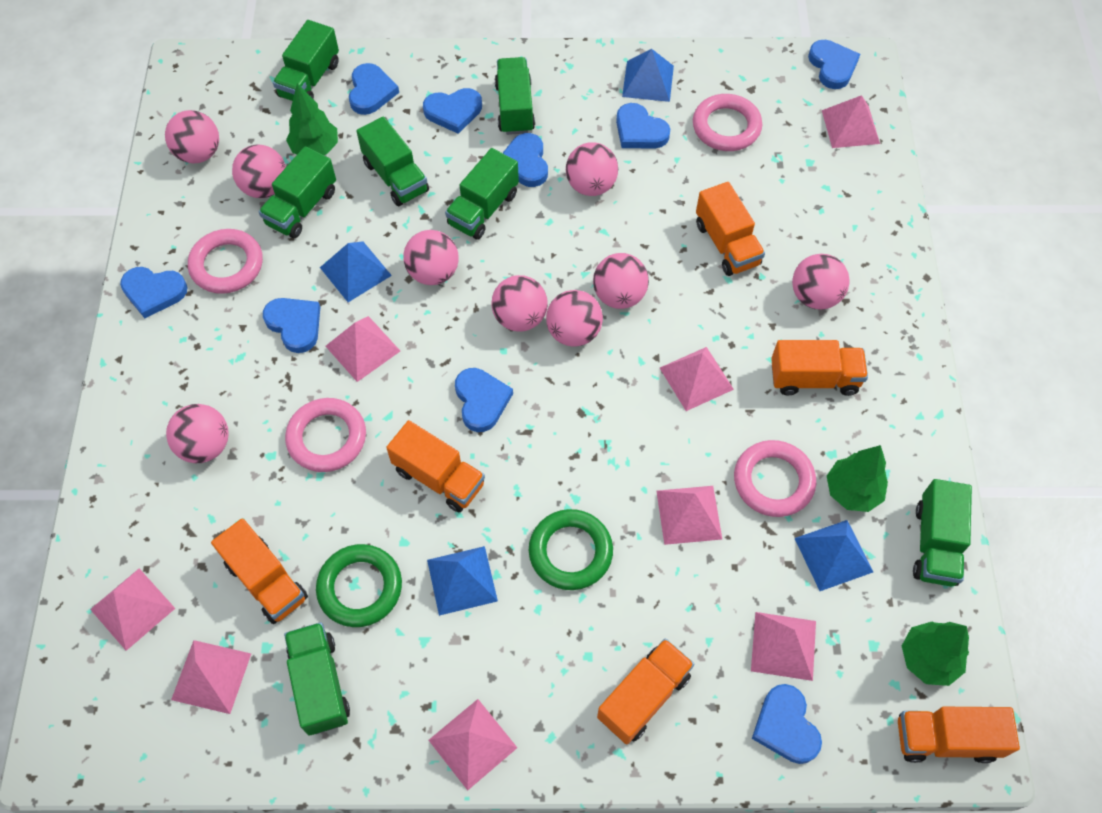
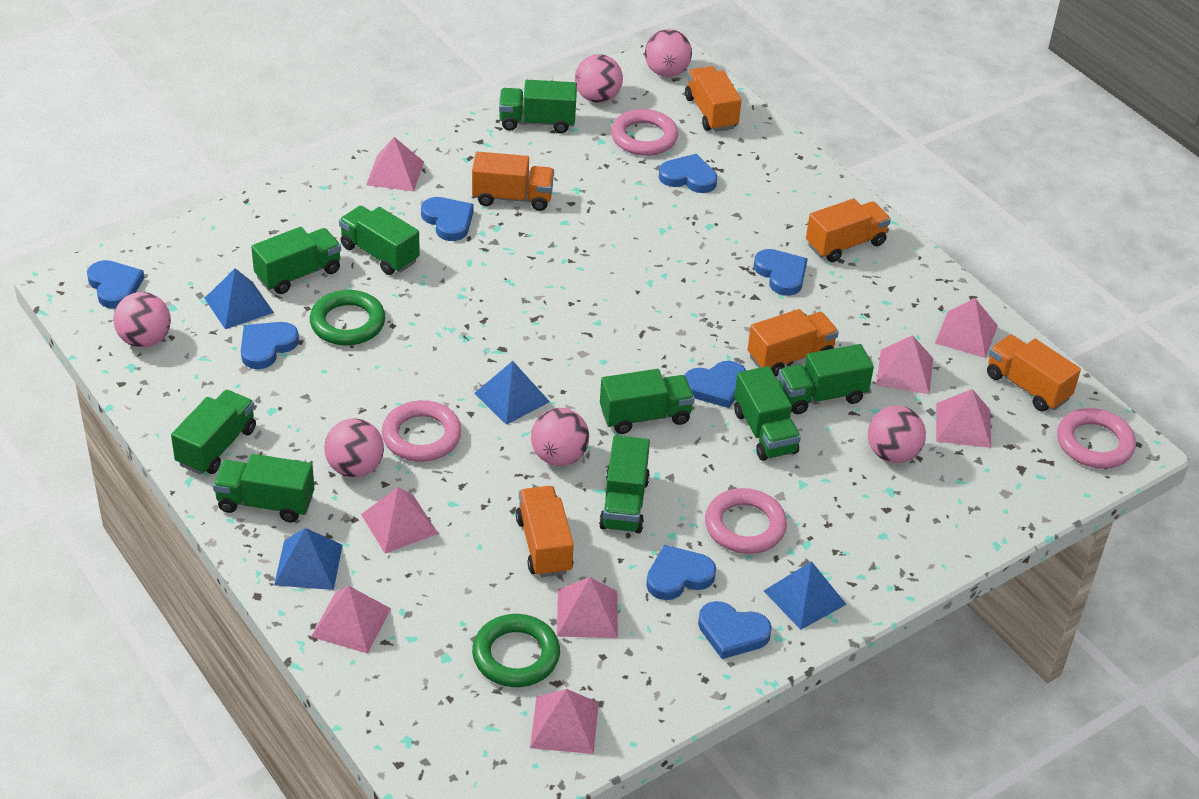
blue heart: [120,267,188,318] [263,298,320,353] [349,63,399,115] [423,88,482,134] [455,368,513,432] [503,133,548,187] [616,103,670,148] [752,684,822,764] [808,40,860,89] = 9 -> [87,260,144,309] [241,322,299,369] [421,197,474,241] [646,545,716,600] [659,154,717,193] [685,361,746,408] [698,601,772,659] [754,249,807,296] = 8
green tree: [286,83,338,155] [827,445,888,512] [902,621,969,686] = 3 -> none = 0
green truck: [259,146,336,238] [273,20,339,101] [284,622,350,735] [357,116,429,206] [445,148,519,240] [495,57,535,135] [913,479,972,586] = 7 -> [171,390,256,475] [213,454,314,522] [251,227,341,294] [339,206,420,275] [499,80,577,133] [599,435,650,533] [600,369,695,434] [734,366,801,461] [778,344,874,414] = 9
pink ball: [165,110,219,164] [166,404,228,463] [232,144,286,198] [403,230,459,285] [491,275,548,332] [546,290,603,347] [566,142,618,196] [593,253,649,309] [792,254,850,310] = 9 -> [113,292,171,348] [324,418,384,478] [531,408,589,466] [575,54,623,103] [645,29,692,77] [868,406,926,463] = 6

